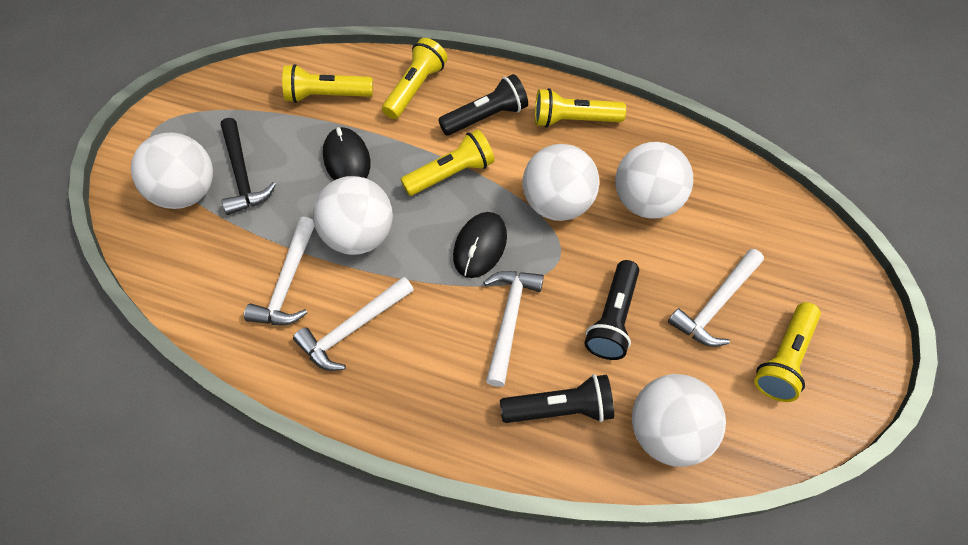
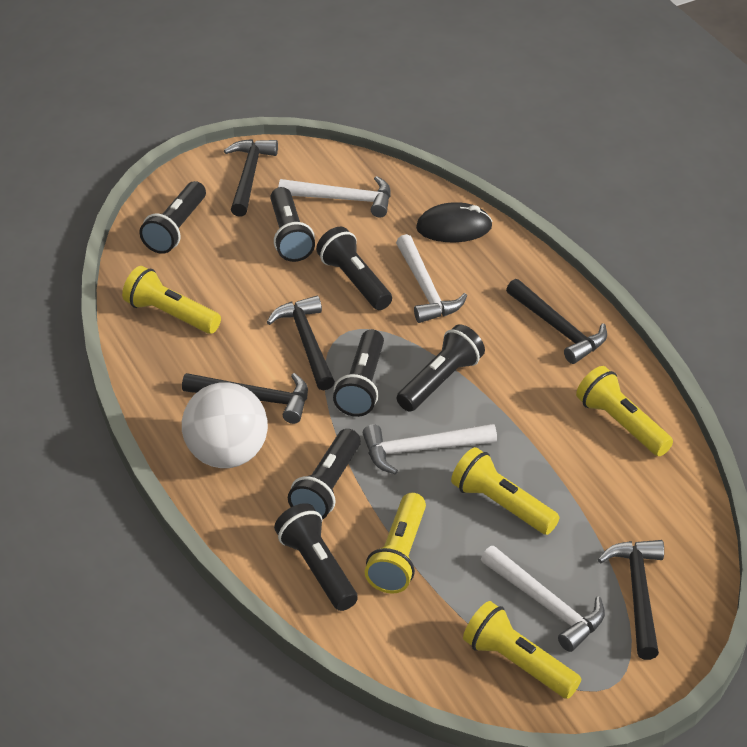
black flashlight: [438,74,528,136] [500,374,614,423] [585,260,639,360] = 3 -> [139,181,206,254] [270,187,315,262] [274,503,358,611] [288,429,361,520] [316,227,392,310] [333,330,384,417] [397,324,485,412] = 7
black hammer: [221,118,276,215] = 1 -> [182,373,308,424] [224,139,278,217] [267,296,335,390] [506,279,607,364] [598,540,664,660] = 5
black mouse: [323,127,371,180] [453,212,507,278] = 2 -> [416,202,493,242] = 1
white ball: [131,132,213,209] [313,176,393,255] [523,144,599,221] [615,142,693,219] [632,374,726,467] = 5 -> [182,382,268,468] = 1

